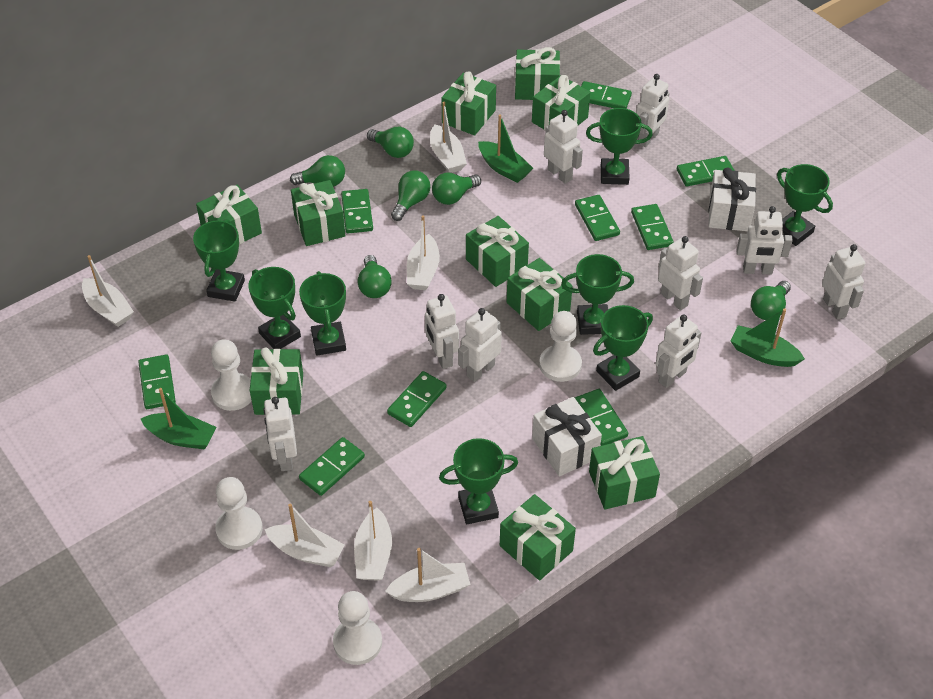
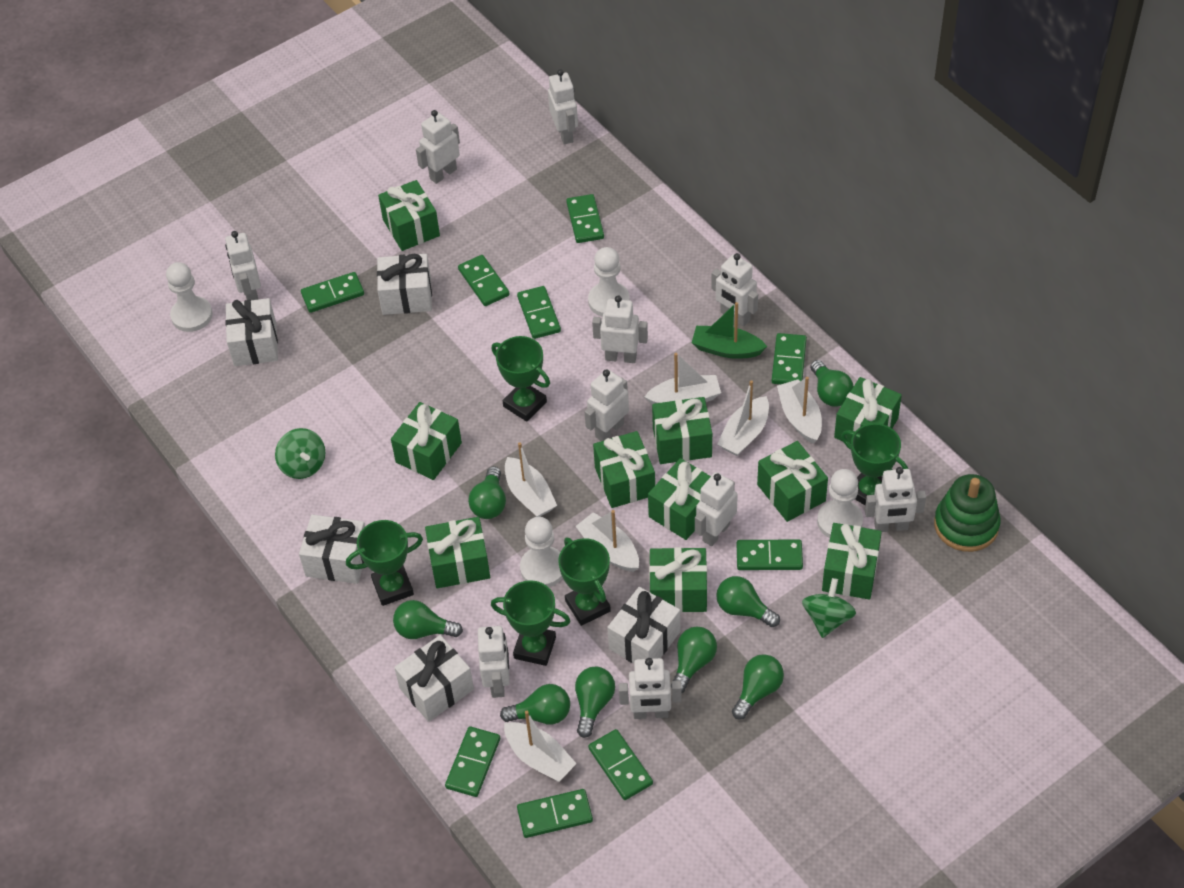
green boat: [141,388,217,449] [478,114,533,183] [730,308,805,367] = 3 -> [692,302,767,359] = 1
green light bulb: [290,155,345,187] [357,255,392,298] [367,127,414,158] [391,171,430,221] [432,173,481,205] [751,281,791,320] = 6 -> [393,600,463,639] [468,466,506,519] [500,684,570,725] [575,666,615,738] [671,627,717,693] [716,576,780,627] [732,654,784,720] [810,360,854,407] = 8
green spinning top: none = 0 -> [275,428,325,479] [802,578,856,638] = 2
green stacking toy: none = 0 -> [934,474,1001,552] = 1
green trophy: [193,219,245,302] [248,267,301,349] [299,271,346,356] [439,438,518,524] [561,254,634,335] [586,108,653,185] [593,305,653,391] [777,164,833,246] = 8 -> [346,520,423,606] [491,336,550,422] [491,580,570,666] [558,537,611,626] [841,423,908,505] = 5
white gift: [532,397,602,477] [708,167,756,231] = 2 -> [225,298,278,366] [299,515,365,584] [377,254,432,315] [394,635,474,722] [607,587,680,663] = 5
white robot: [263,397,297,471] [425,294,459,369] [458,308,502,382] [544,110,583,184] [636,74,670,147] [656,314,702,388] [658,236,703,310] [736,206,793,275] [822,244,865,319] = 9 -> [225,231,261,300] [416,110,460,184] [478,626,510,698] [548,69,578,144] [584,369,629,441] [592,295,648,363] [619,658,682,719] [695,472,738,546] [711,253,758,326] [865,467,926,532] = 10

